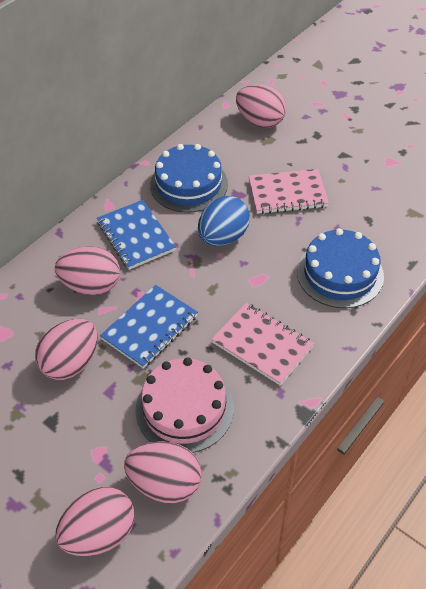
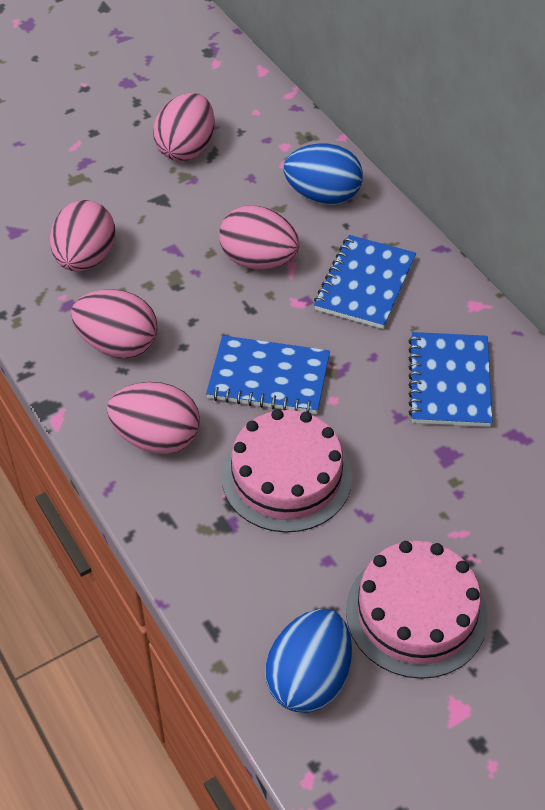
blue cake: [150,144,228,213] [297,228,384,308] = 2 -> none = 0
blue egg: [198,196,250,246] = 1 -> [265,609,352,713] [284,143,363,205] = 2
blue notebook: [97,200,176,270] [100,285,198,369] = 2 -> [206,335,330,414] [314,235,416,329] [408,332,492,427] = 3
pink cake: [135,357,234,453] = 1 -> [222,409,352,533] [346,541,488,679] = 2
pink notebook: [211,303,314,385] [249,169,329,214] = 2 -> none = 0

